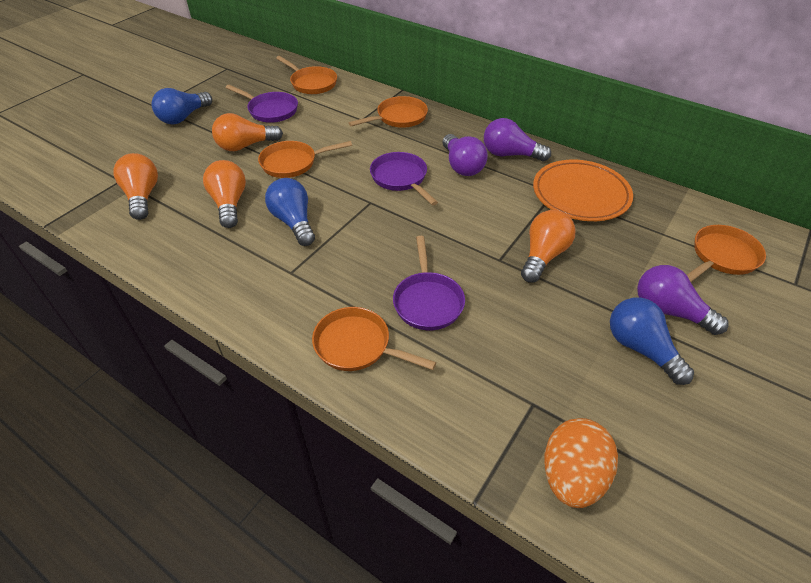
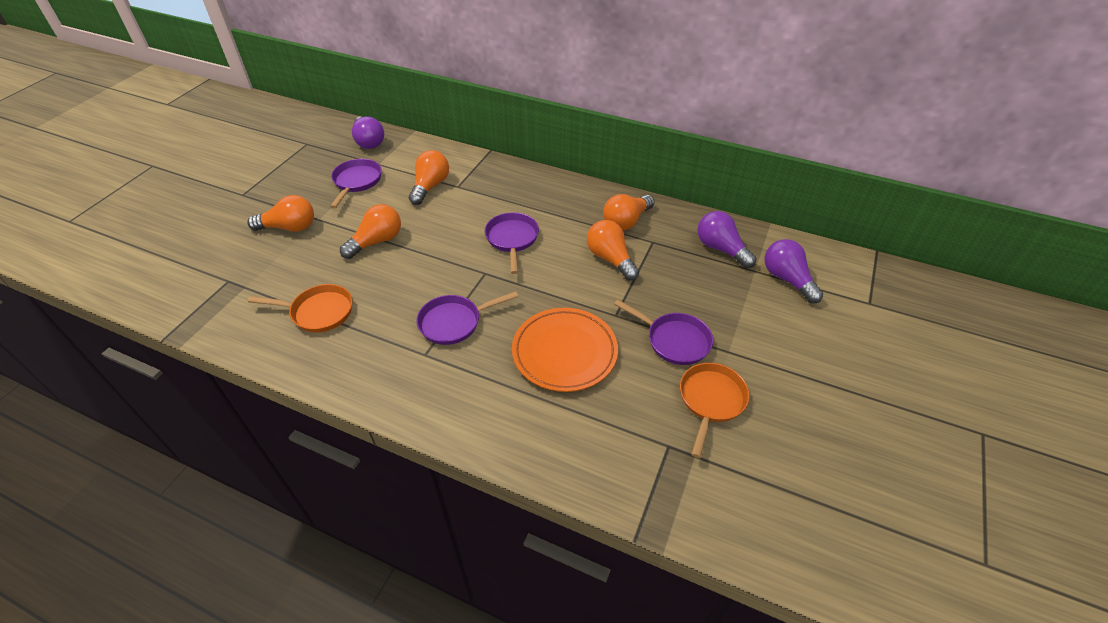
blue light bulb: [152,88,212,124] [265,178,315,246] [610,297,694,385] = 3 -> none = 0
orange egg: [544,418,618,508] = 1 -> none = 0
orange light bulb: [114,153,158,220] [203,160,246,228] [212,113,283,151] [521,210,576,283] = 4 -> [247,195,314,232] [340,204,401,259] [409,150,449,205] [587,220,639,280] [603,194,655,231] = 5
orange pan: [258,141,352,178] [276,56,337,94] [312,307,436,371] [349,96,428,128] [687,225,766,282] = 5 -> [248,284,352,332] [680,363,750,458] = 2
purple pan: [226,85,298,123] [370,152,438,205] [393,236,465,330] = 3 -> [330,159,382,209] [417,291,518,345] [485,212,539,274] [614,300,713,365] = 4

